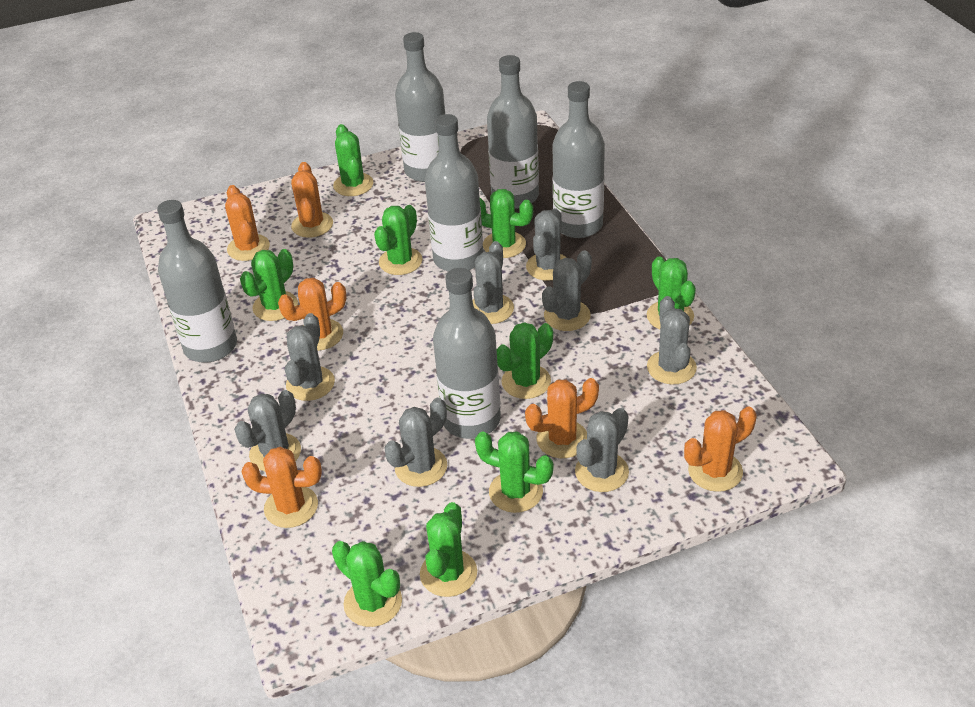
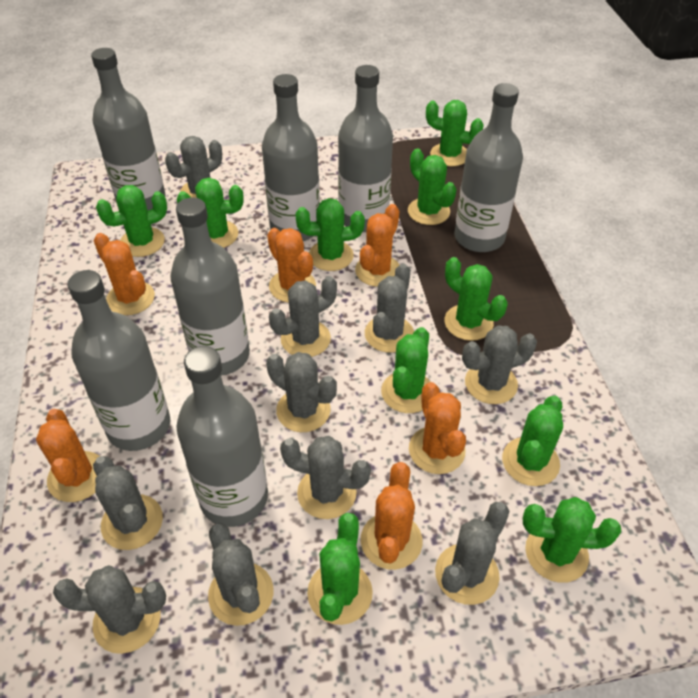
green cactus: [240,249,298,321] [332,541,402,627] [333,124,374,196] [374,205,422,275] [420,502,477,597] [475,431,553,513] [480,189,533,258] [497,322,553,399] [647,257,696,329] = 9 -> [96,185,167,257] [177,178,244,248] [295,198,365,271] [307,513,373,625] [381,327,430,413] [408,149,457,225] [426,100,484,166] [444,257,508,341] [502,396,563,486] [523,497,622,583] = 10
grey bottle: [157,200,237,362] [395,32,445,182] [425,114,483,271] [433,268,501,439] [487,55,539,209] [552,81,605,238] = 6 -> [67,270,170,451] [91,48,166,210] [170,198,250,376] [176,346,268,527] [262,74,320,241] [338,65,393,232] [454,83,523,252] = 7
grey cactus: [234,390,301,471] [285,313,335,401] [384,398,447,487] [473,241,514,324] [526,208,567,281] [542,250,592,331] [575,408,629,492] [647,296,697,385] = 8 -> [53,565,166,654] [93,456,163,550] [165,136,222,198] [208,523,273,626] [266,352,337,432] [269,276,337,357] [280,436,371,519] [365,264,414,353] [435,502,510,605] [462,325,537,404] = 10

